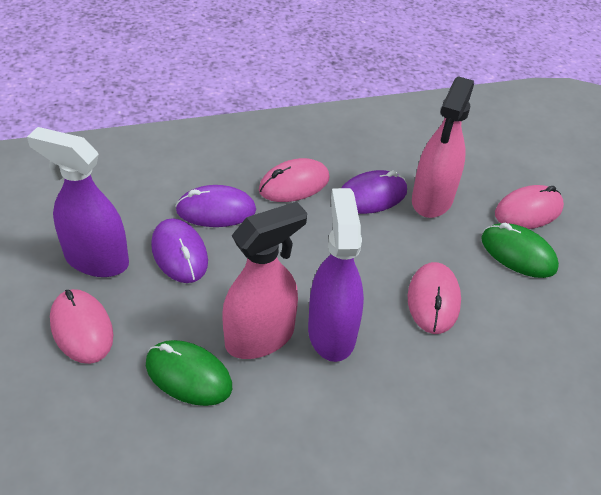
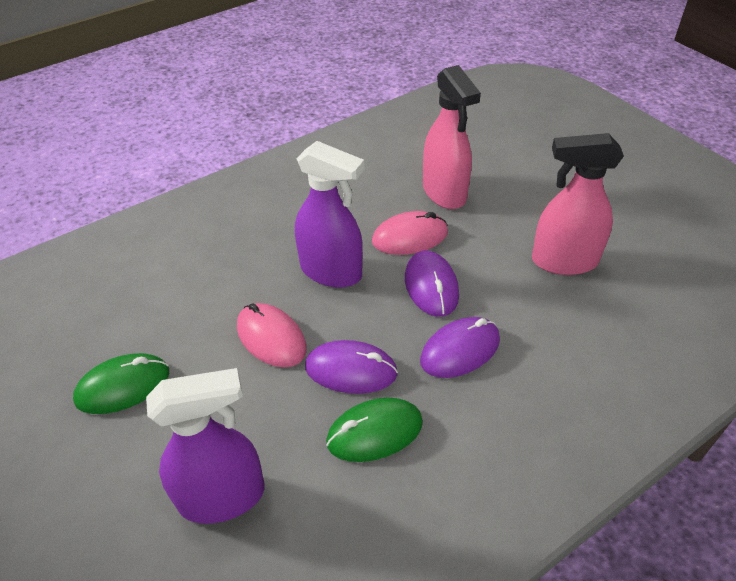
pink mouse: [50,289,113,364] [259,158,329,202] [408,262,461,334] [495,185,564,229] = 4 -> [237,303,307,367] [372,211,448,255] = 2

